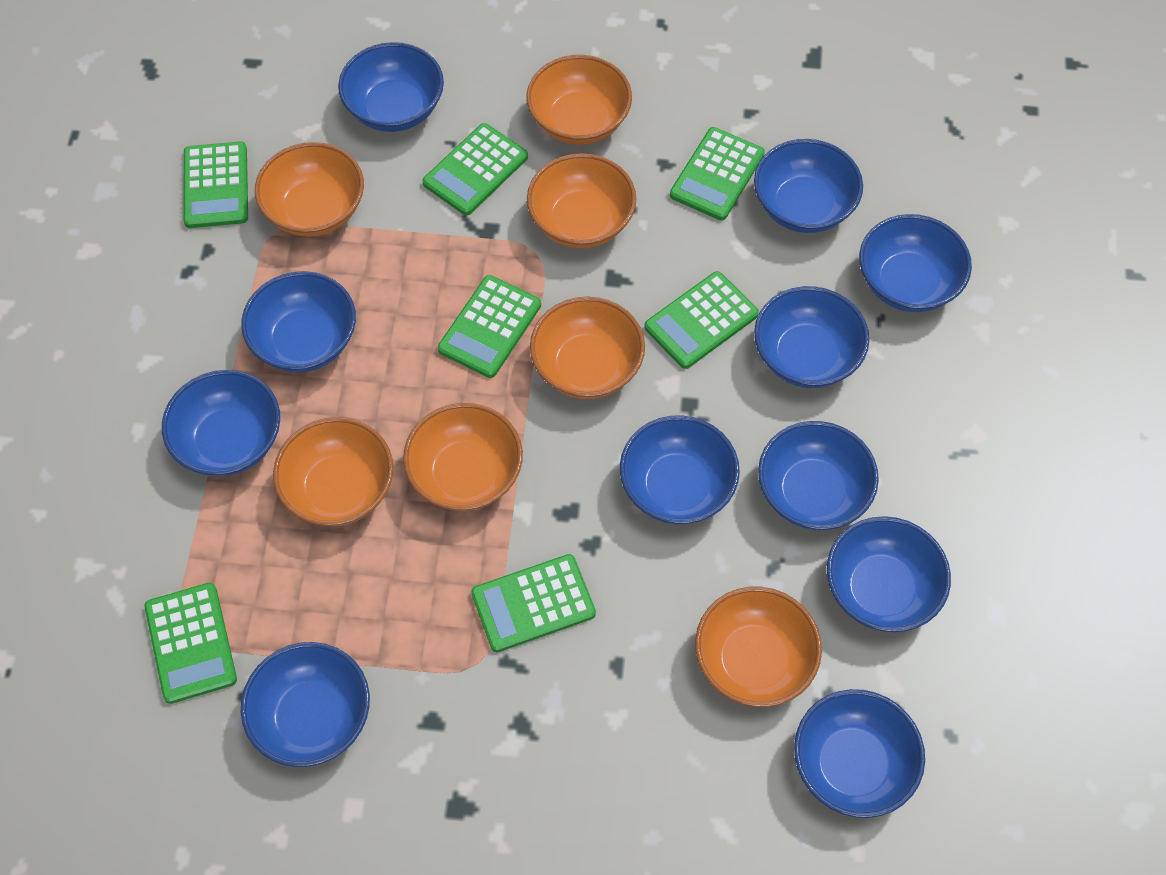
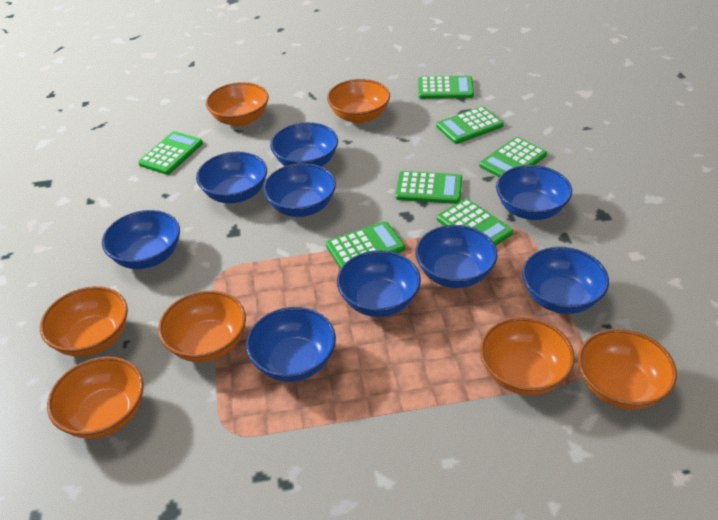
blue bowl: [162,370,280,477] [241,271,356,373] [241,642,370,767] [338,42,444,132] [620,415,740,525] [754,139,863,233] [754,286,869,388] [758,421,879,530] [794,689,925,818] [827,516,951,632] [859,214,972,312] = 11 -> [102,210,180,269] [196,152,267,203] [246,307,336,382] [263,163,336,217] [270,122,338,166] [337,250,421,317] [415,225,497,288] [496,165,572,220] [522,247,609,314] = 9

